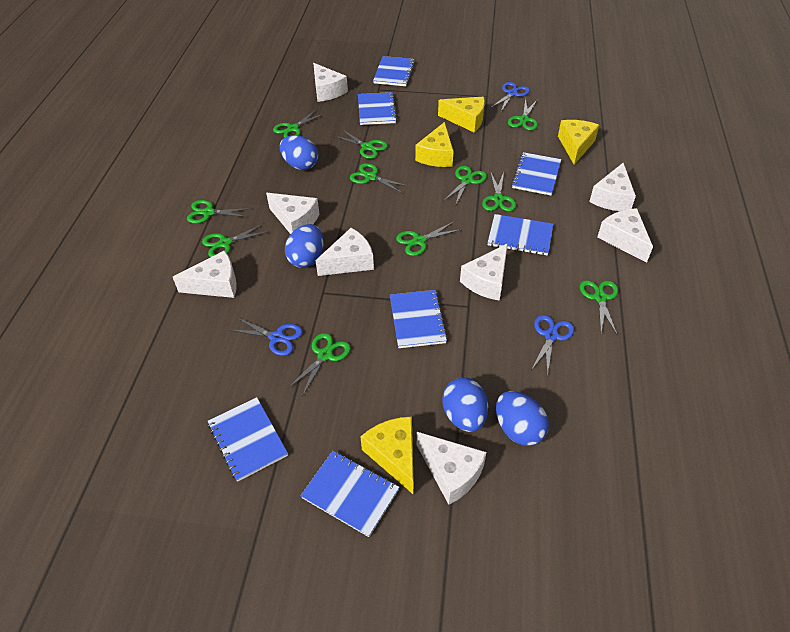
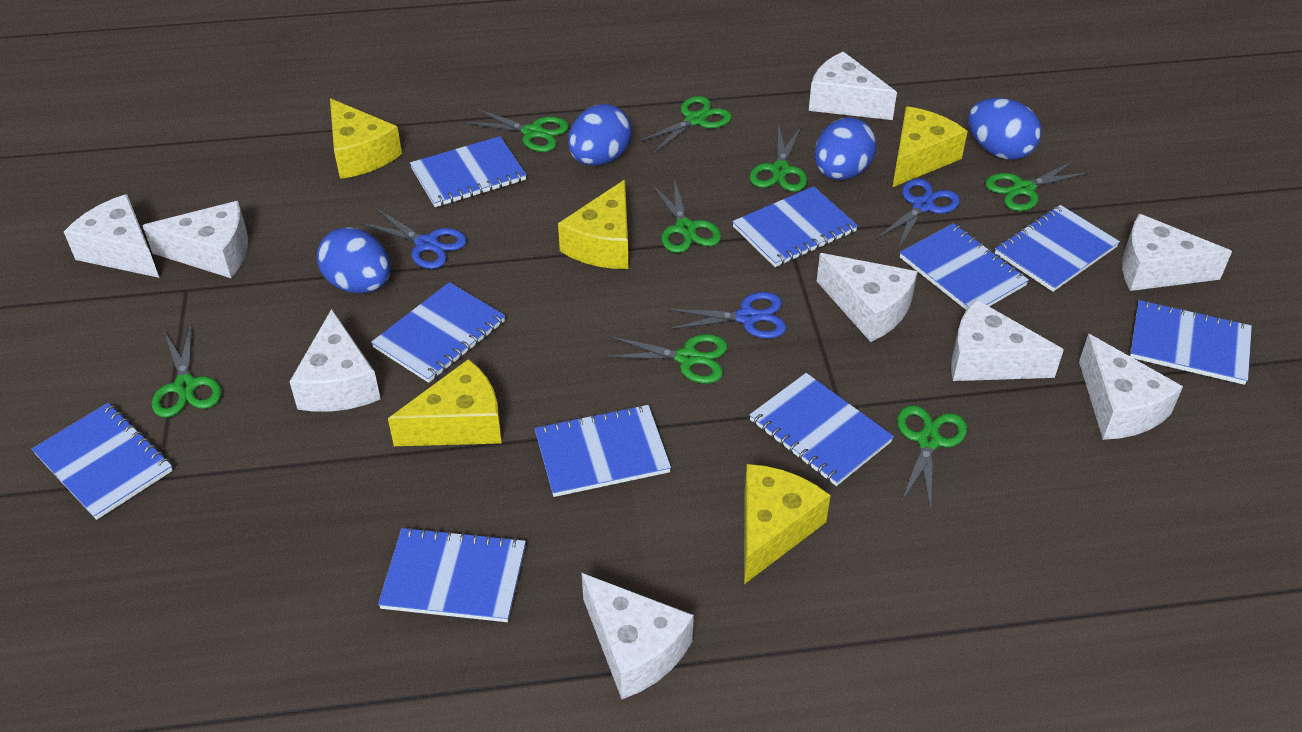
blue notebook: [208,397,288,482] [300,451,400,537] [358,92,397,125] [373,56,415,86] [390,290,448,348] [487,214,553,255] [511,152,561,195] = 7 -> [32,403,173,520] [371,282,505,383] [378,527,526,622] [410,136,526,207] [534,404,671,497] [732,186,858,267] [749,373,894,486] [900,223,1029,310] [995,205,1120,292] [1130,300,1252,385] = 10
green scissors: [187,200,252,224] [202,223,269,257] [273,110,325,138] [288,333,351,396] [334,130,388,159] [350,163,410,194] [396,222,462,256] [443,166,487,206] [482,171,516,212] [508,99,538,130] [580,280,618,336] = 11 -> [152,324,222,418] [465,108,569,152] [603,334,728,384] [637,96,732,154] [651,179,721,253] [750,124,808,192] [897,405,967,510] [985,160,1091,211] = 8
white cheese: [173,250,237,298] [266,193,319,234] [313,63,348,102] [315,228,374,276] [417,432,487,505] [460,244,508,301] [589,163,636,211] [597,208,653,263] = 8 -> [64,194,159,278] [142,201,248,278] [289,309,381,412] [582,573,694,699] [809,52,897,120] [817,253,918,342] [951,299,1064,381] [1079,334,1183,440] [1122,214,1232,291] = 9
yellow cheese: [360,416,413,494] [415,122,454,167] [438,97,485,133] [558,120,599,165] = 4 -> [330,99,402,179] [388,359,502,446] [558,180,628,269] [744,464,830,584] [893,106,968,187] = 5

